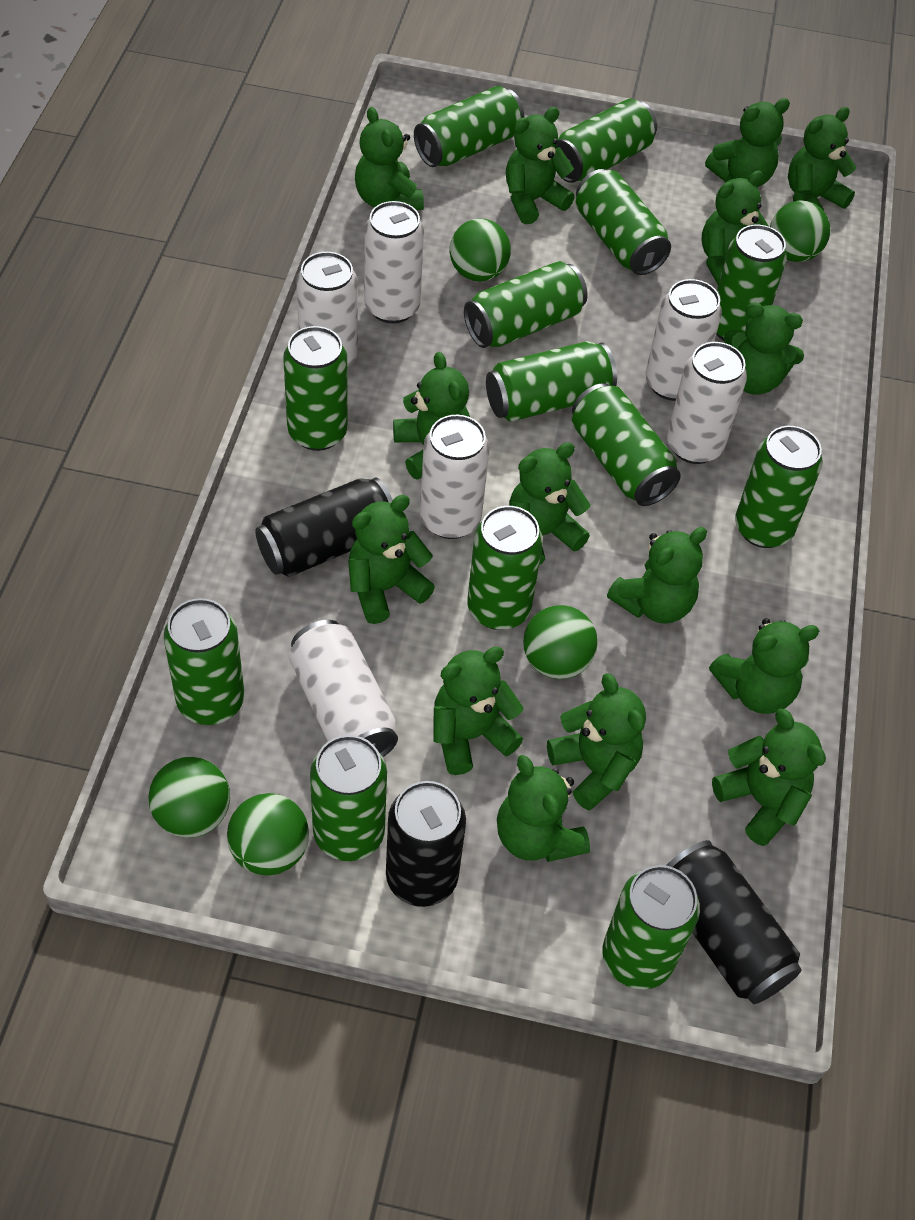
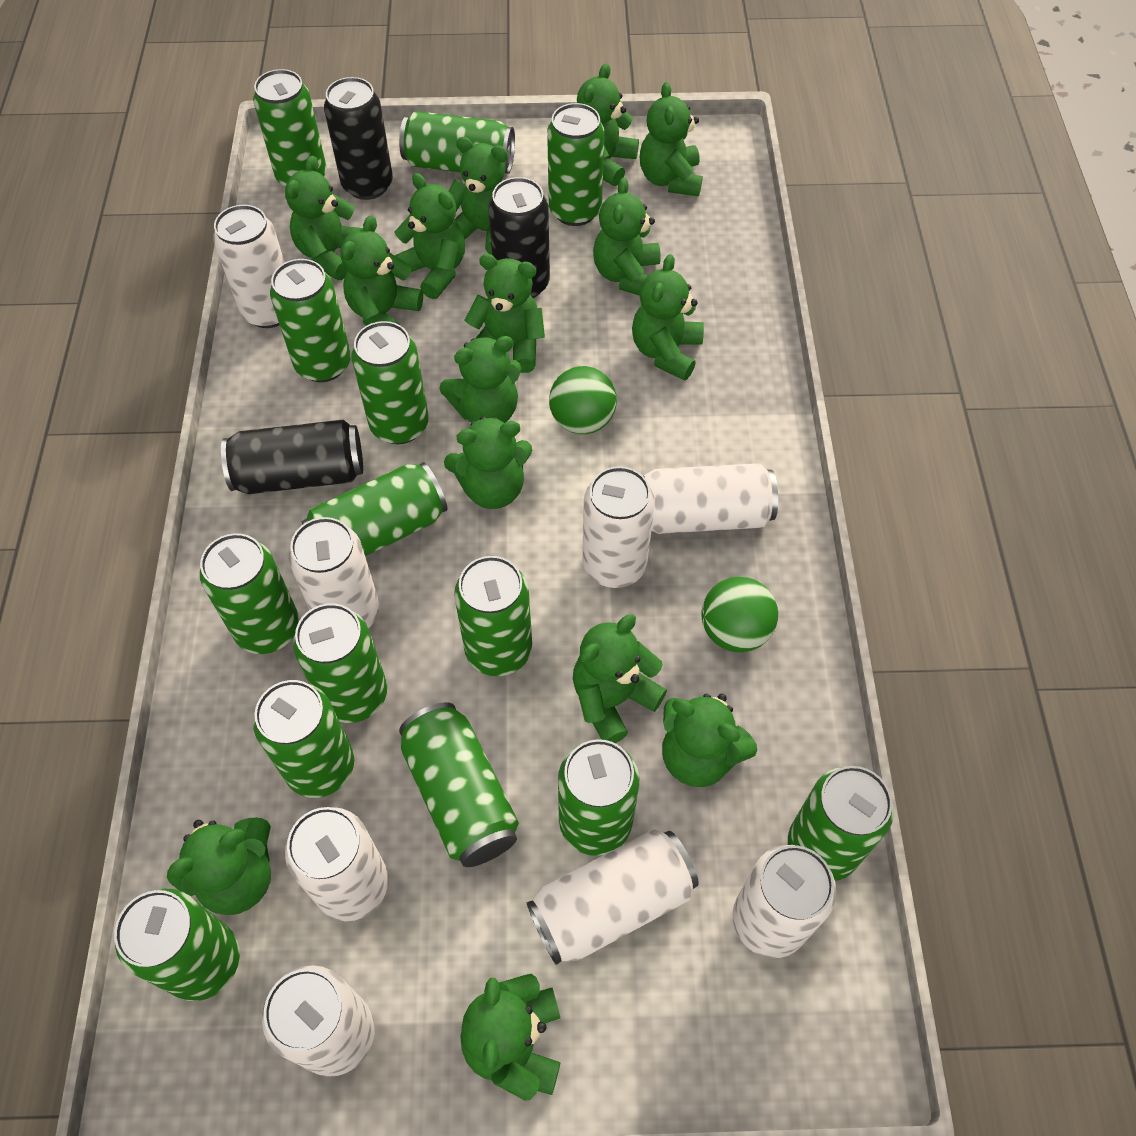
green ball: [148,757,230,838] [227,793,309,875] [450,218,511,282] [523,605,598,679] [770,200,830,262] = 5 -> [549,366,617,434] [701,577,778,652] = 2
green can: [164,598,245,725] [283,326,348,451] [310,735,387,861] [414,86,524,167] [464,261,588,348] [467,506,543,630] [486,341,617,422] [555,99,657,183] [572,383,681,506] [576,169,671,275] [603,865,700,989] [716,225,787,341] [735,426,823,548] = 13 -> [114,889,240,1001] [200,533,299,654] [253,69,327,187] [253,680,354,798] [270,259,351,382] [293,603,387,723] [302,462,447,556] [351,321,429,444] [399,111,515,174] [399,702,519,867] [454,556,532,676] [547,103,604,226] [558,739,639,856] [788,766,894,881] = 14
white can: [289,620,398,757] [296,252,358,368] [364,201,424,324] [420,415,490,539] [645,279,722,401] [667,342,747,464] = 6 -> [213,205,285,328] [262,965,375,1077] [285,807,388,921] [289,517,379,628] [527,829,699,965] [582,466,655,588] [643,463,778,534] [733,845,836,958] = 8

